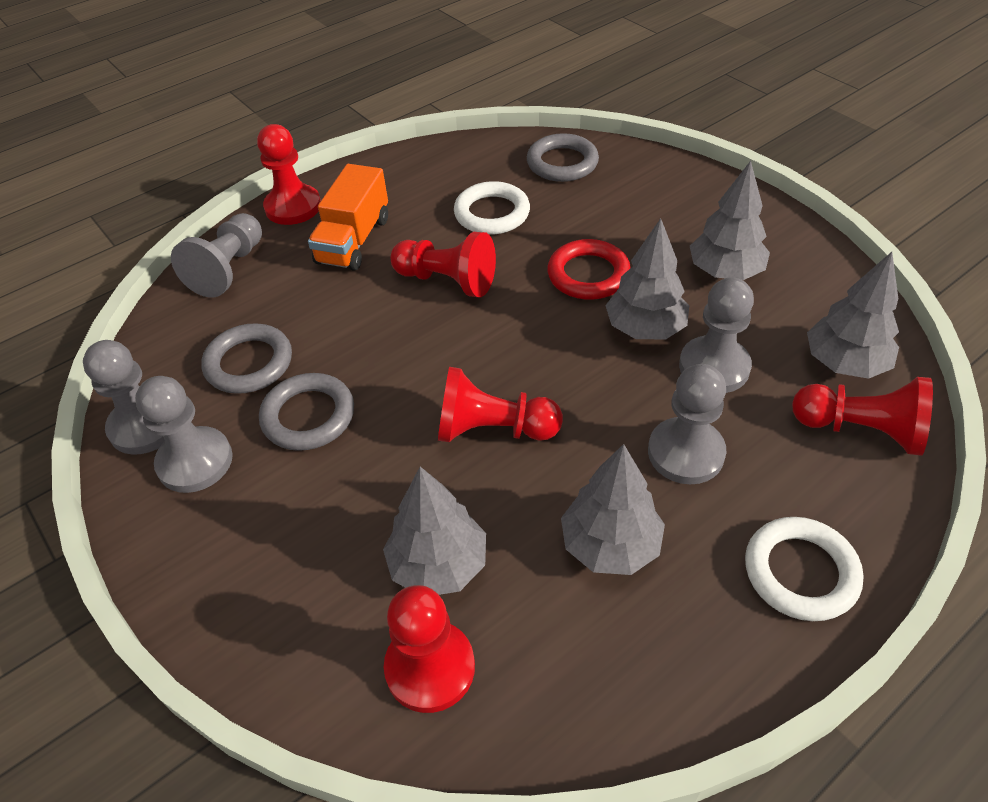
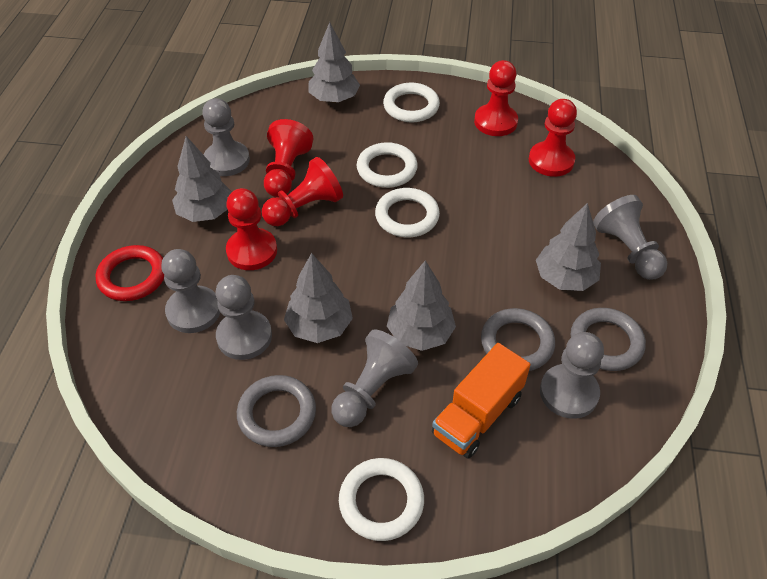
grey pawn: [83,340,165,455] [135,376,233,493] [171,213,262,297] [648,364,726,484] [679,277,754,393] = 5 -> [161,249,220,333] [202,98,250,176] [216,275,272,360] [332,329,418,427] [540,332,604,419] [593,195,667,280] = 6
white ring: [454,181,530,235] [745,517,863,621] = 2 -> [339,458,424,541] [357,142,418,188] [375,188,440,237] [383,83,440,122] = 4

